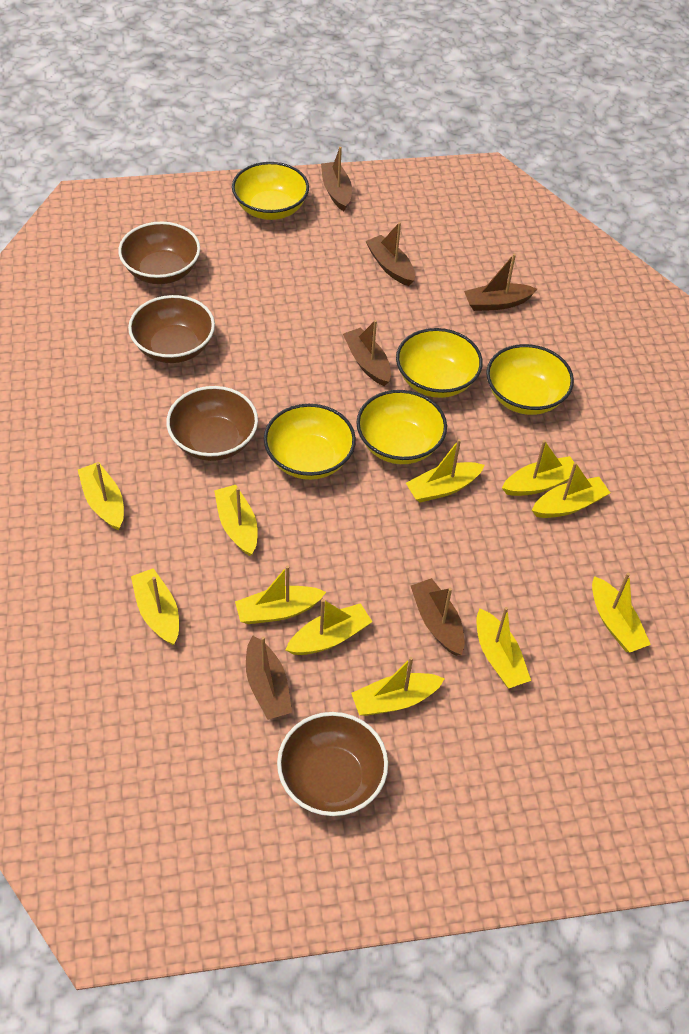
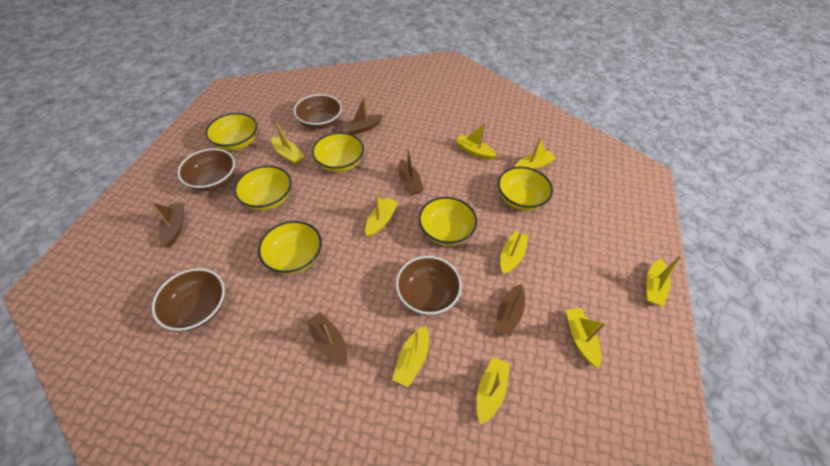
brown boat: [246,636,292,720] [321,147,352,211] [343,320,391,386] [365,222,415,286] [411,578,464,656] [464,254,537,311] = 6 -> [150,202,184,247] [306,312,348,365] [342,96,383,135] [398,148,424,195] [494,284,525,337] = 5
yellow boat: [78,462,124,530] [131,568,179,645] [214,485,258,556] [235,565,326,624] [286,599,372,655] [351,657,445,716] [406,439,485,503] [476,607,531,688] [502,440,574,496] [532,462,610,518] [592,573,651,653] = 11 -> [271,121,304,165] [365,195,398,237] [392,326,429,387] [455,123,497,160] [477,357,510,424] [500,231,529,274] [515,137,556,170] [566,308,606,368] [646,256,682,306] = 9
yellow bowl: [232,162,309,220] [264,404,356,480] [356,390,447,464] [396,328,483,398] [486,344,574,415] = 5 -> [205,113,258,151] [234,165,292,210] [258,221,322,274] [312,132,364,172] [419,197,477,246] [498,167,553,211] = 6

